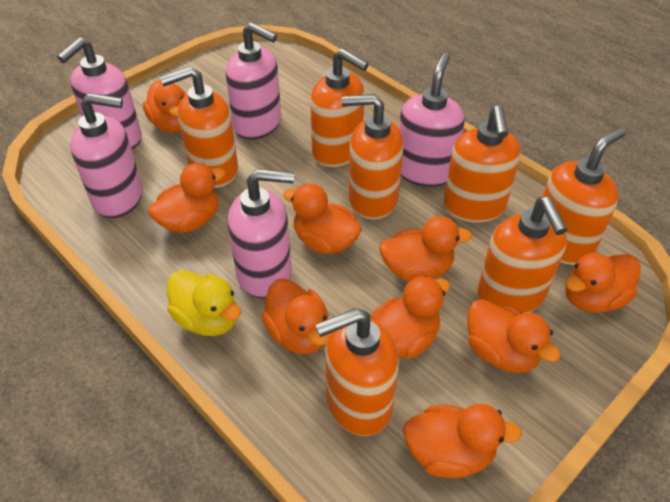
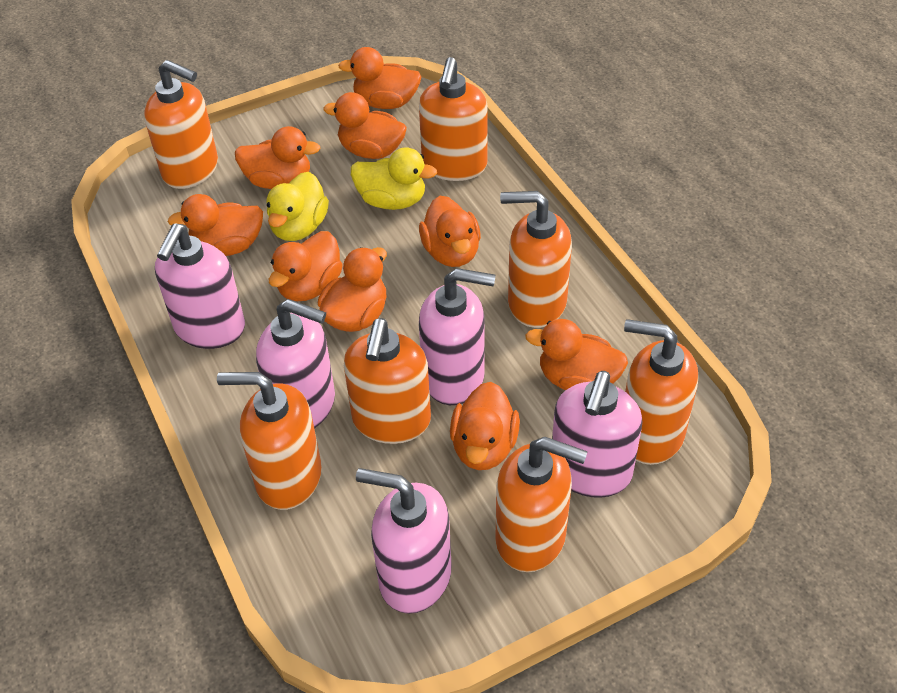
yellow duck: [167,270,241,336] = 1 -> [267,172,329,241] [351,147,437,210] = 2

